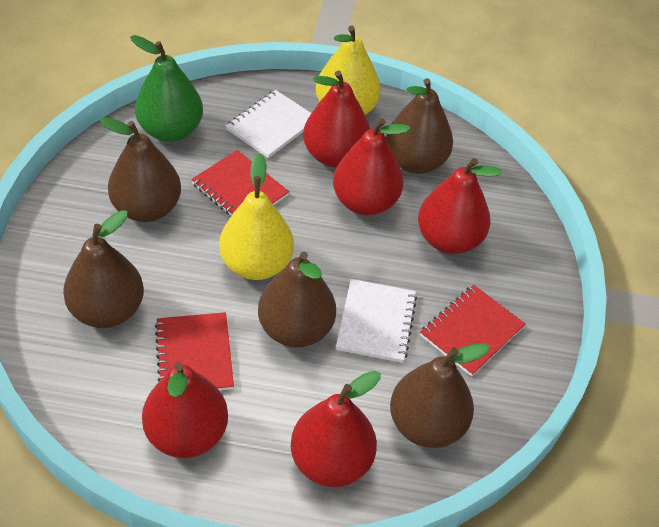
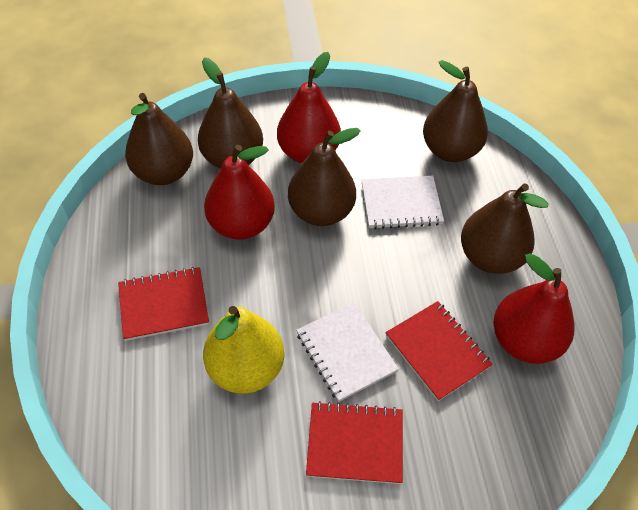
green pear: [130,35,203,142] = 1 -> none = 0
red pear: [142,362,228,458] [291,371,381,487] [303,70,370,168] [333,118,411,215] [418,158,502,254] = 5 -> [204,145,275,240] [277,52,341,164] [494,253,574,364] = 3
yellow pear: [219,153,294,280] [316,25,381,115] = 2 -> [203,306,284,394] = 1

